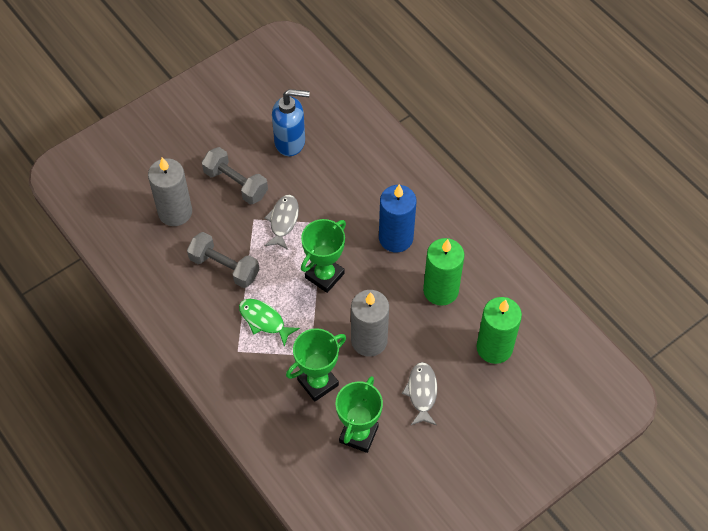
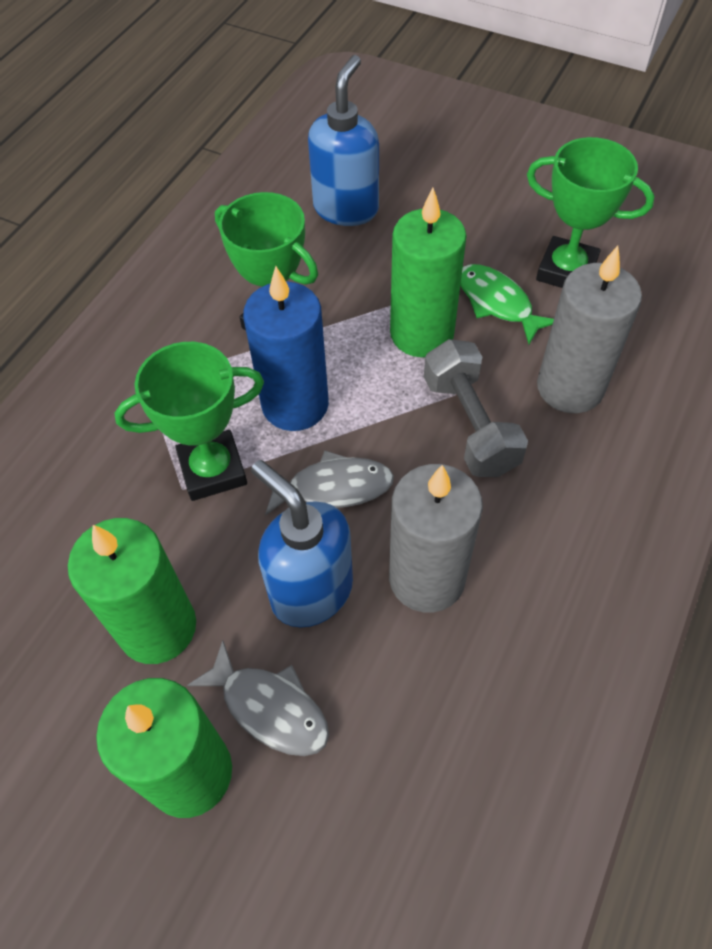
blue soap dispenser: [272,89,310,156] = 1 -> [251,460,353,627] [308,55,379,226] = 2
green candle: [423,238,464,306] [476,297,522,364] = 2 -> [68,518,196,664] [96,678,232,818] [390,188,467,357] = 3
grey dumbbell: [187,232,259,288] [202,147,268,204] = 2 -> [424,339,528,477] = 1

